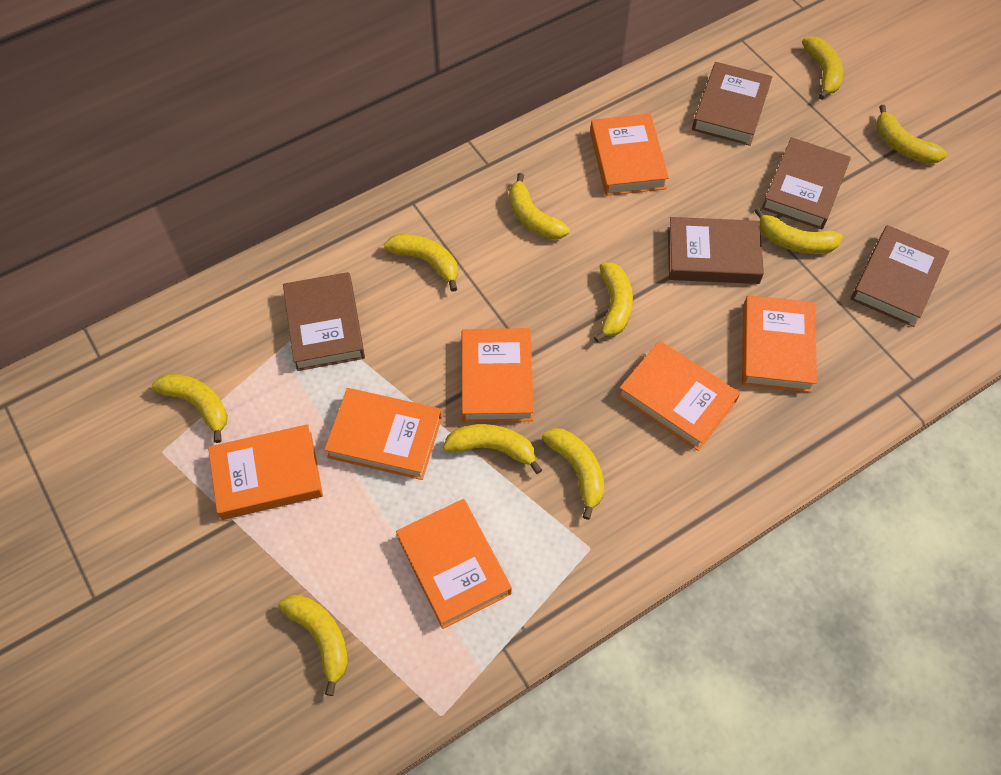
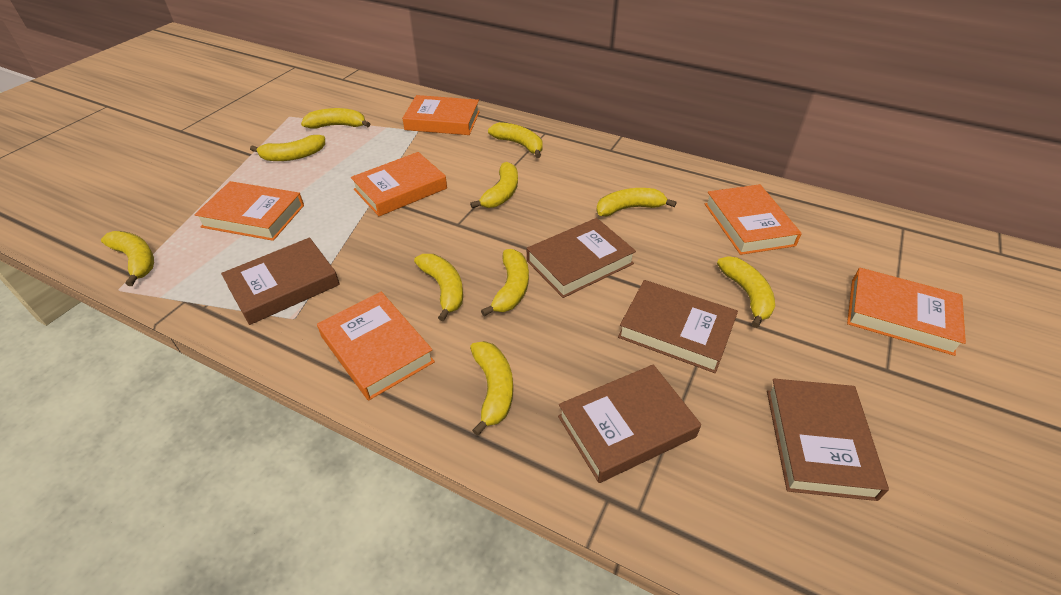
orange book: [208,424,323,520] [324,388,442,480] [396,499,512,629] [462,328,534,422] [590,114,669,196] [618,341,740,451] [742,295,817,392] = 7 -> [194,181,304,241] [317,292,435,400] [351,152,447,216] [402,95,480,135] [705,184,802,255] [847,267,966,356] = 6

